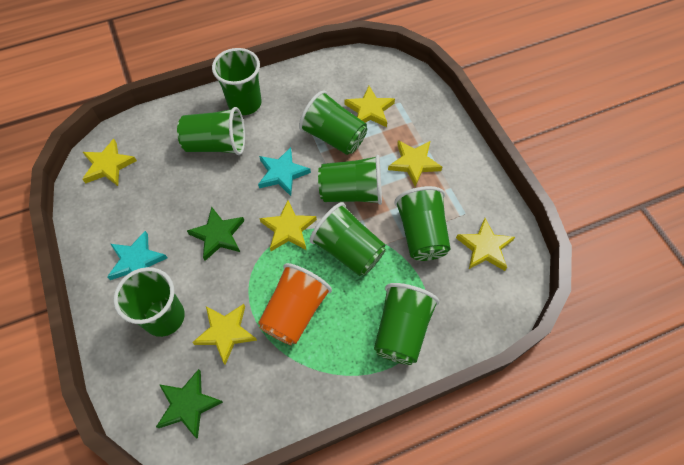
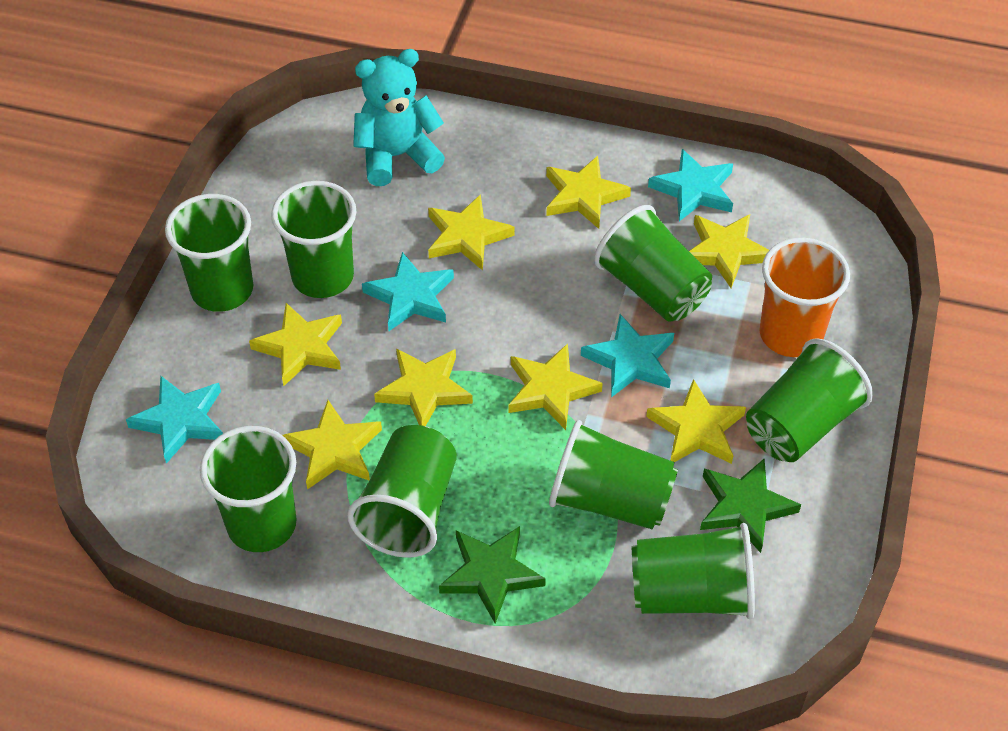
turquoise star: [107,231,167,280] [258,147,311,196] = 2 -> [126,375,223,464] [362,252,454,331] [581,314,674,397] [648,149,733,221] = 4
turquoise teddy bear: none = 0 -> [353,49,445,186] = 1
yellow star: [82,139,137,186] [192,304,257,365] [260,200,317,251] [345,86,395,127] [388,140,442,187] [456,218,515,271] = 6 -> [249,303,342,386] [282,400,382,490] [374,348,473,426] [428,194,514,271] [508,344,603,430] [546,156,631,229] [646,379,746,464] [689,214,769,288] = 8

